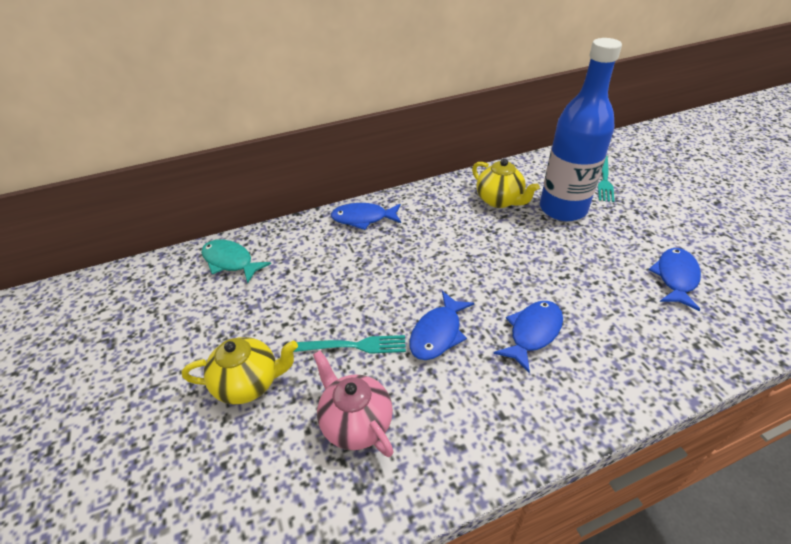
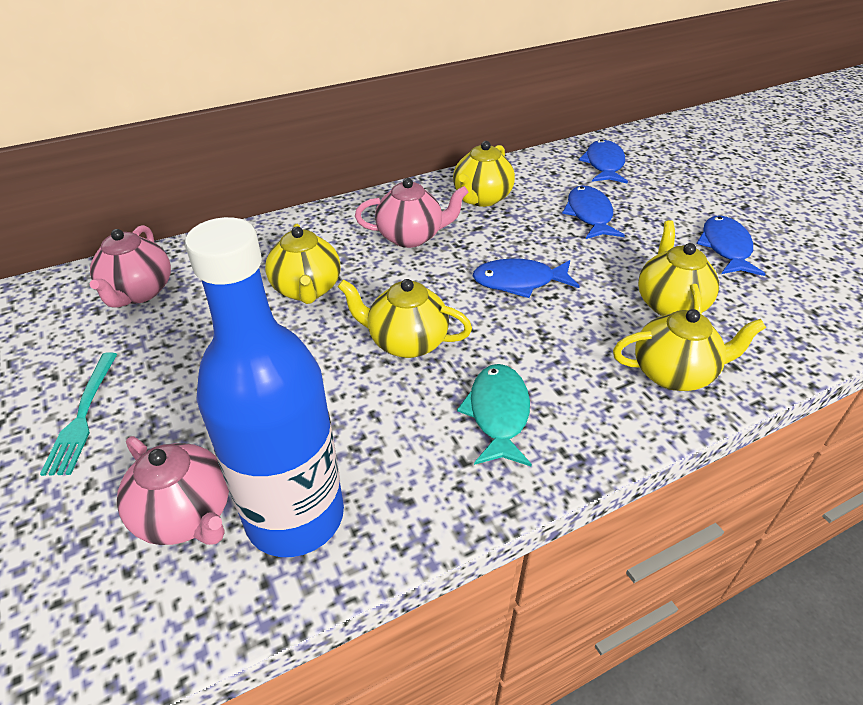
pink teapot: [313,350,394,457] = 1 -> [90,225,171,308] [117,436,229,545] [355,178,469,248] = 3
turquoise fork: [293,335,406,354] [598,155,615,202] = 2 -> [40,352,117,476] = 1
yellow teapot: [182,337,298,404] [472,159,540,208] = 2 -> [265,224,340,304] [338,279,472,358] [453,141,515,207] [613,309,766,391] [638,220,719,316] = 5

